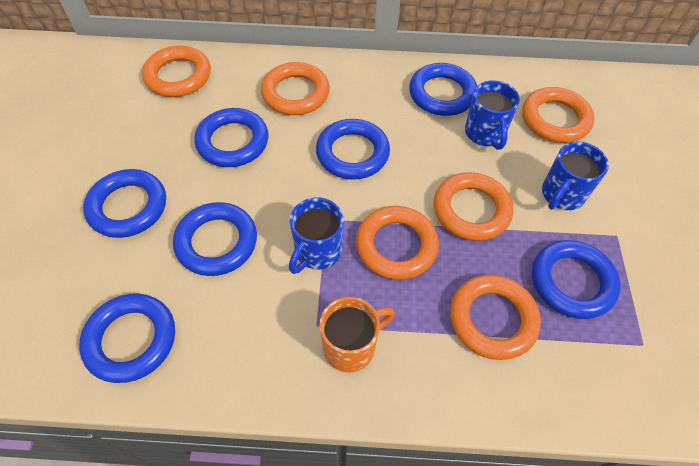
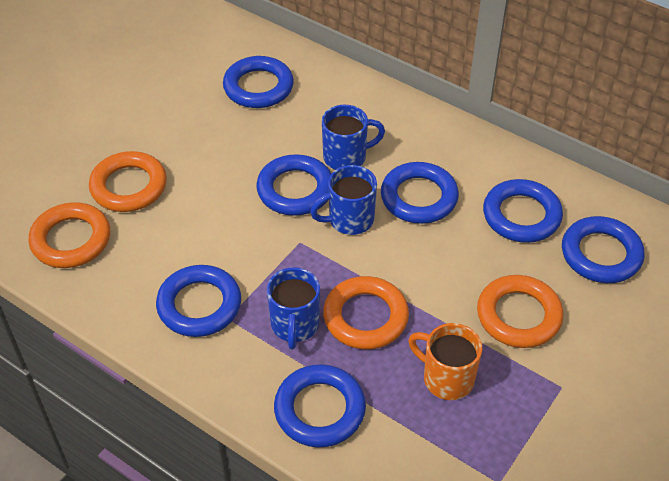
orange ring: [142,46,211,97] [261,62,330,115] [356,206,439,280] [434,172,513,241] [450,275,541,360] [522,87,594,143] = 6 -> [28,202,110,268] [89,151,167,212] [323,276,409,349] [477,275,563,348] = 4

